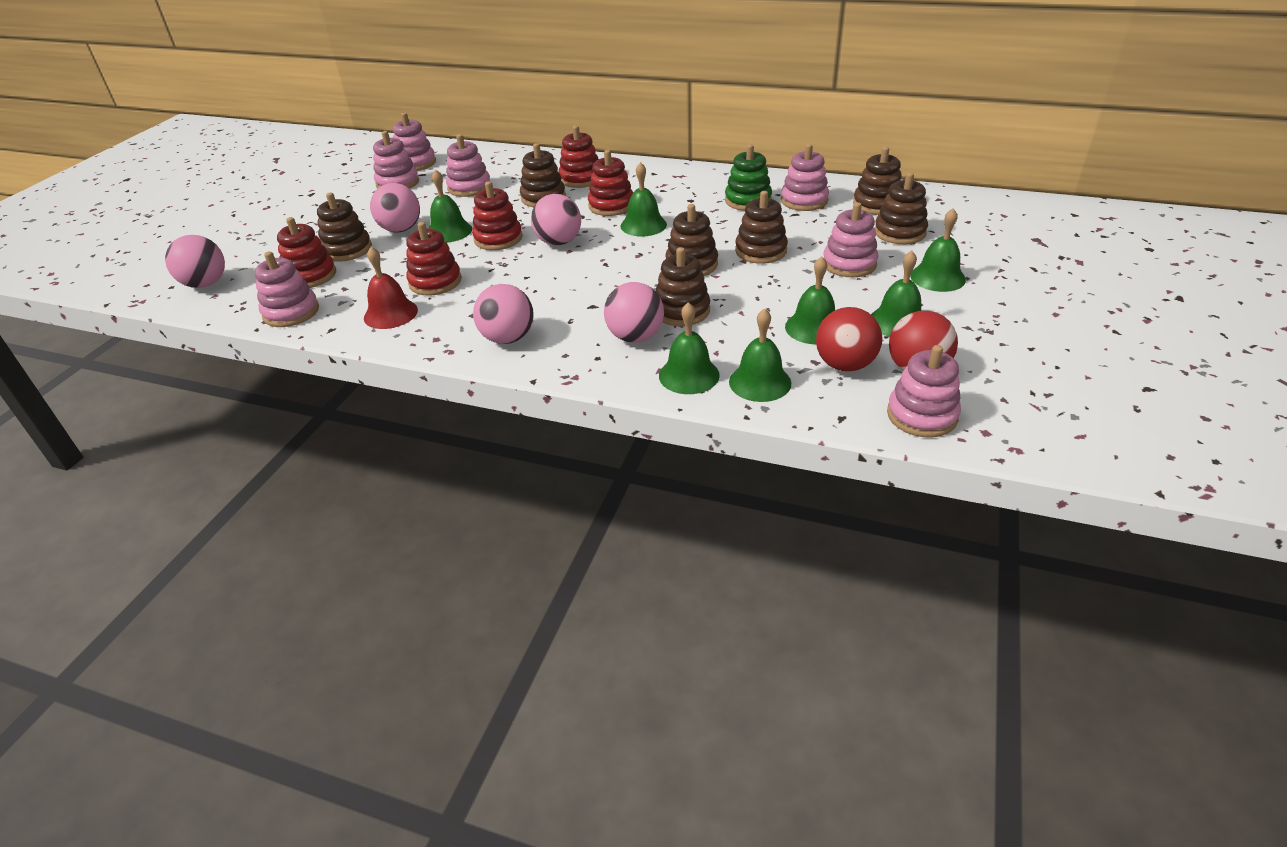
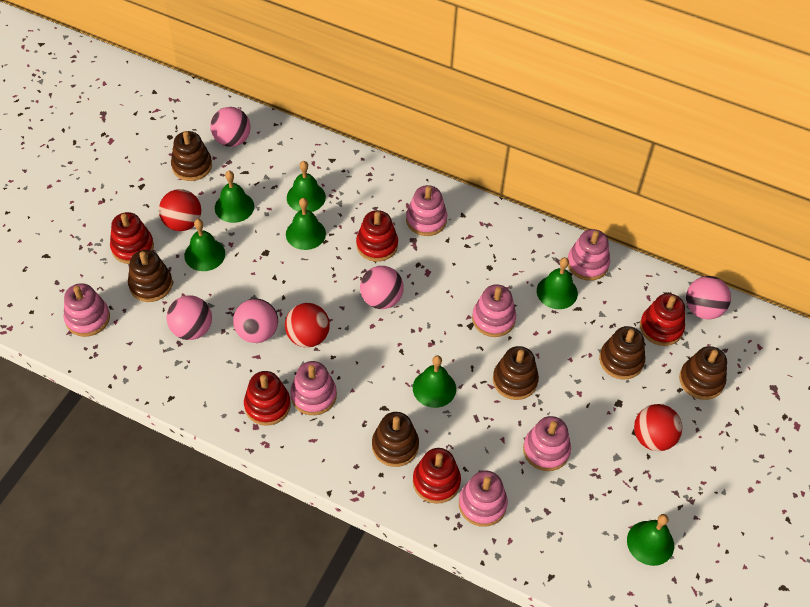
brown stacking toy: [317,192,372,262] [520,143,566,207] [656,247,710,326] [665,204,718,276] [735,191,788,264] [853,147,902,215] [874,173,928,244] = 7 -> [128,250,173,302] [171,131,212,181] [372,412,419,467] [493,346,539,400] [599,326,645,380] [679,346,727,400] = 6
green stacking toy: [725,144,772,211] = 1 -> none = 0
red ball: [816,307,882,372] [889,311,958,371] = 2 -> [159,189,201,231] [285,303,330,348] [634,404,682,451] = 3
red bell: [364,247,418,329] = 1 -> none = 0

